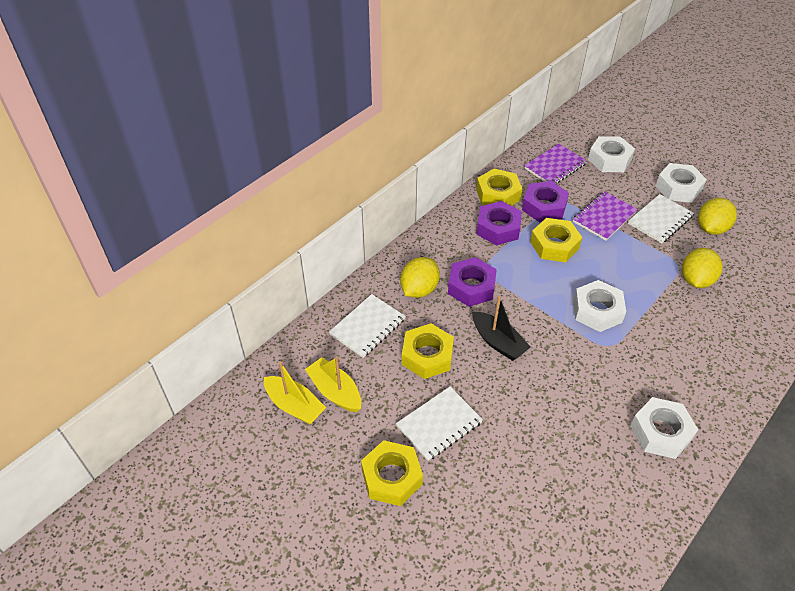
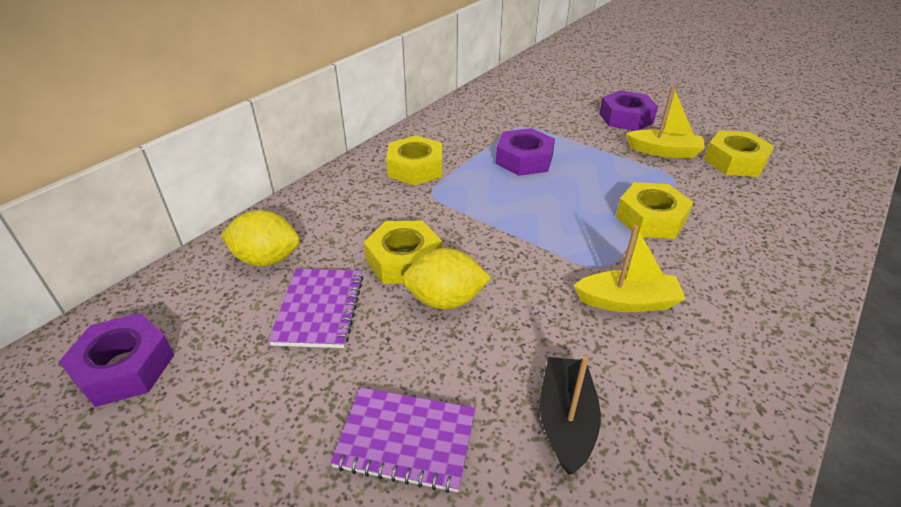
white notebook: [329,294,405,358] [396,386,483,461] [628,194,694,244] = 3 -> none = 0
white nut: [573,280,626,332] [588,136,635,172] [630,397,698,459] [655,163,707,203] = 4 -> none = 0
yellow lemon: [400,257,440,298] [682,248,723,288] [698,198,737,235] = 3 -> [220,210,300,266] [402,248,491,309] = 2

